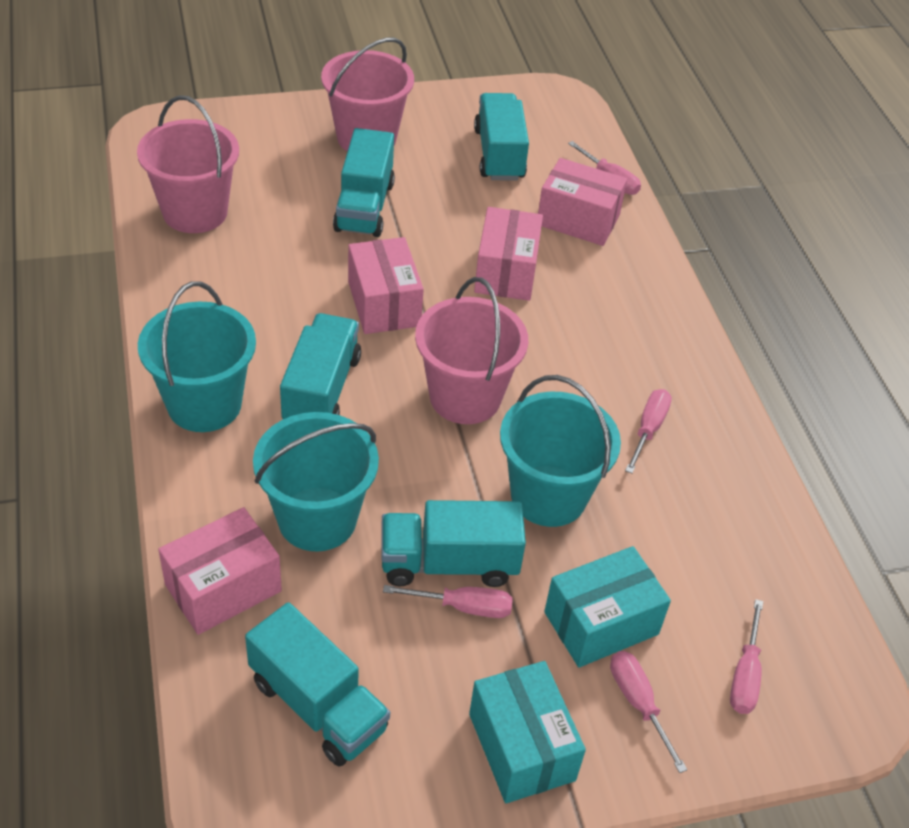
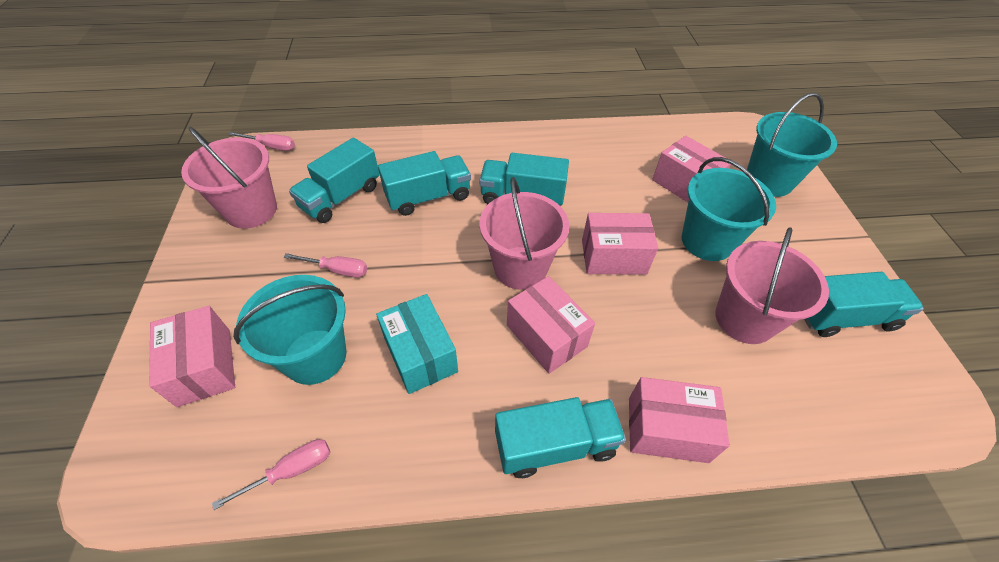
pink box: [158,507,282,635] [348,237,424,334] [474,207,543,301] [538,158,627,246] = 4 -> [149,306,235,407] [507,276,595,374] [582,213,658,275] [629,377,730,463] [652,136,731,202] = 5
pink screwdriver: [383,585,513,618] [568,141,641,195] [610,651,687,773] [625,389,672,473] [730,599,763,714] = 5 -> [212,439,330,510] [228,132,295,151] [284,253,367,278] = 3
turquoise box: [469,661,586,803] [544,546,671,667] = 2 -> [376,294,458,394] = 1

